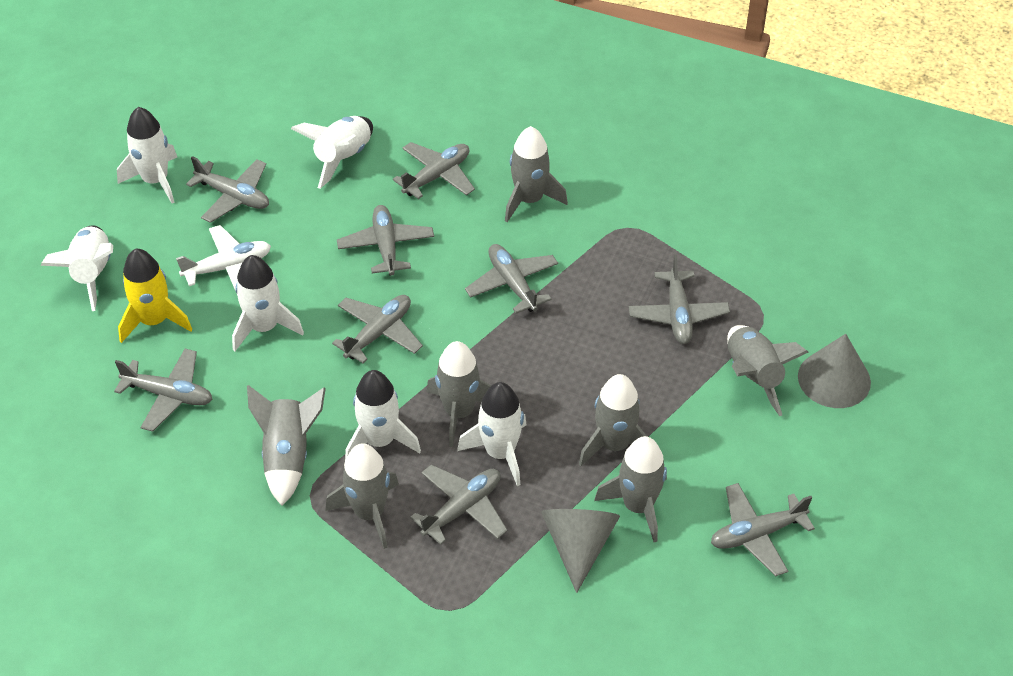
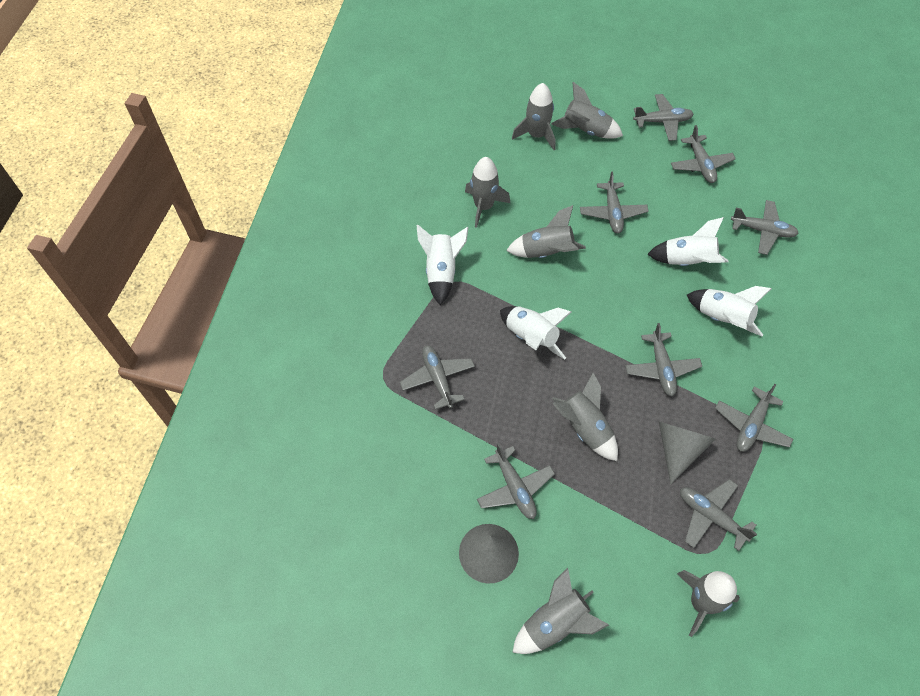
white plane: [176,225,271,291] = 1 -> none = 0
white rocket: [41,225,113,311] [117,107,177,203] [232,255,304,351] [291,116,373,189] [345,370,421,460] [457,382,527,486] = 6 -> [417,225,468,305] [500,306,571,360] [647,217,729,266] [687,286,772,336] = 4
yellow rocket: [118,249,192,343] = 1 -> none = 0

